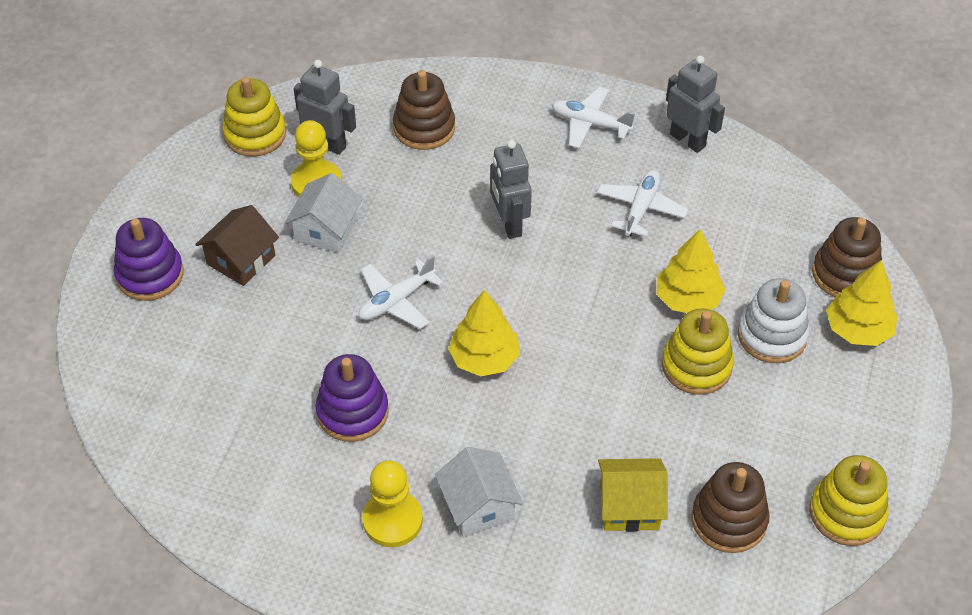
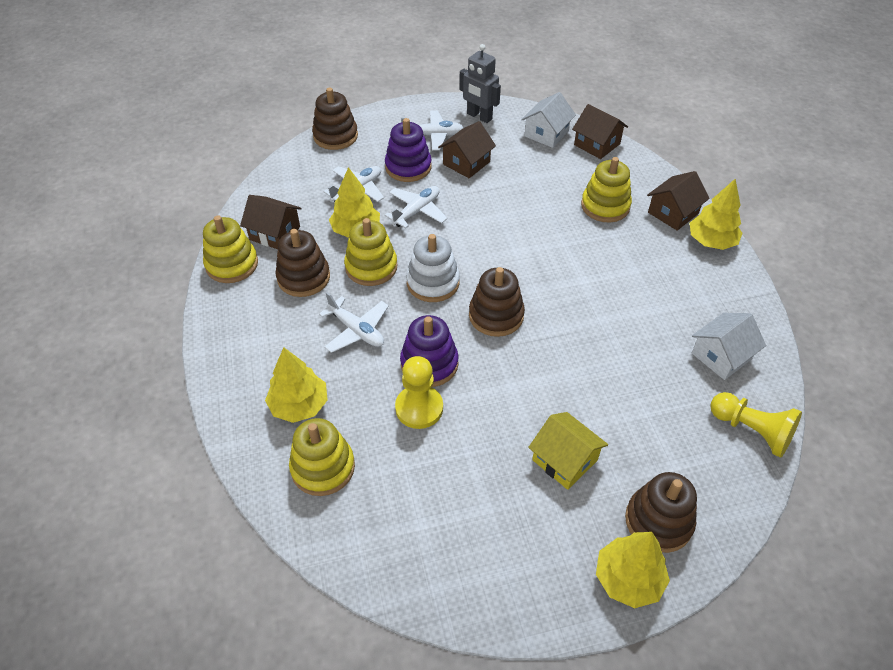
brown house: [195,205,279,286] = 1 -> [240,195,302,249] [438,121,496,178] [572,104,628,159] [647,171,710,231] = 4
brown stacking toy: [393,70,455,150] [692,462,770,553] [812,217,882,297] = 3 -> [275,229,330,297] [312,87,358,150] [469,267,525,337] [625,472,697,553] = 4
grey robot: [293,60,356,155] [490,140,532,239] [666,56,725,153] = 3 -> [459,44,501,123] = 1
white plane: [359,255,443,329] [552,87,636,148] [597,170,689,237] = 3 -> [319,292,389,353] [324,166,384,202] [384,186,447,229] [401,110,463,151] = 4
yellow stacking toy: [222,77,286,157] [662,308,734,395] [810,455,889,546] = 3 -> [203,215,258,283] [289,418,355,496] [344,218,398,286] [581,157,632,223] = 4
yellow tree: [448,289,520,377] [657,229,726,313] [826,260,898,346] = 3 -> [265,347,328,423] [329,167,380,238] [596,532,670,608] [690,179,743,250] = 4

